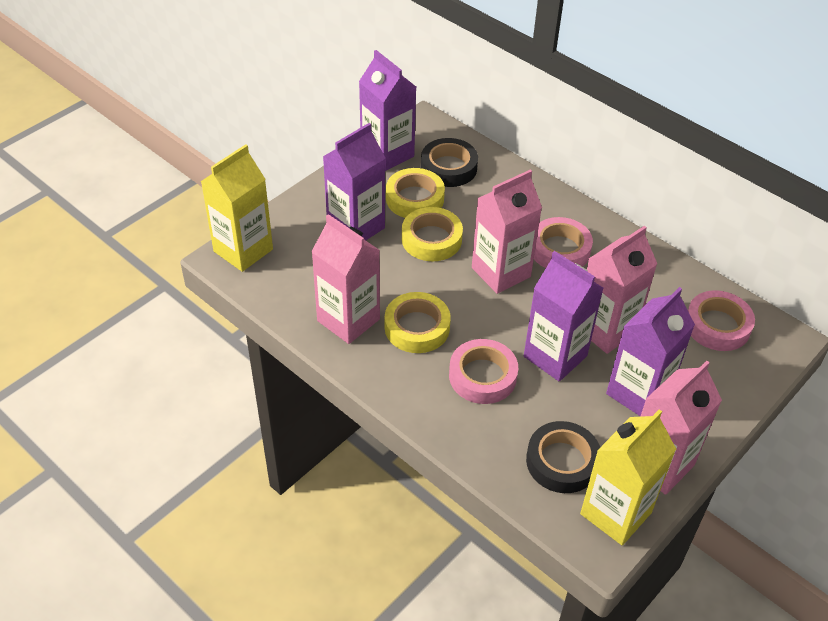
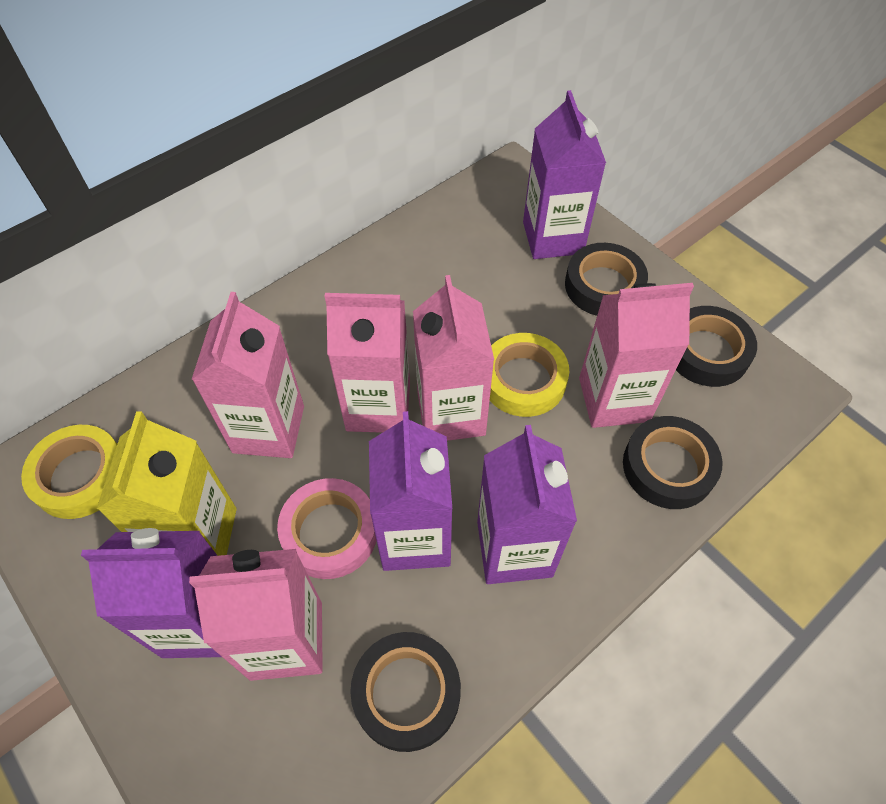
black tape: [421,138,478,187] [526,421,600,493] = 2 -> [350,632,461,752] [565,243,648,316] [623,416,722,509] [676,306,757,387] = 4
pink carton: [311,214,380,344] [472,170,542,294] [587,226,657,354] [640,361,722,495] = 4 -> [189,549,323,681] [191,292,304,458] [325,293,410,433] [413,275,494,441] [579,283,694,428] = 5
pink tape: [449,339,518,404] [534,217,593,268] [688,290,755,351] = 3 -> [277,478,376,579] = 1
yellow carton: [201,144,273,272] [580,410,676,545] = 2 -> [97,411,237,556] = 1
yellow tape: [385,292,451,353] [386,168,445,218] [402,207,463,261] = 3 -> [21,425,117,519] [490,333,569,417] = 2

